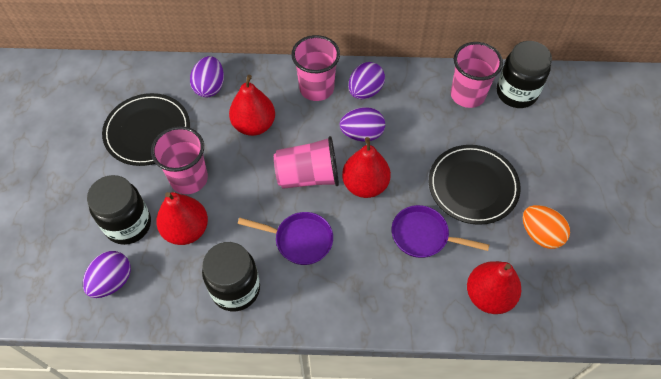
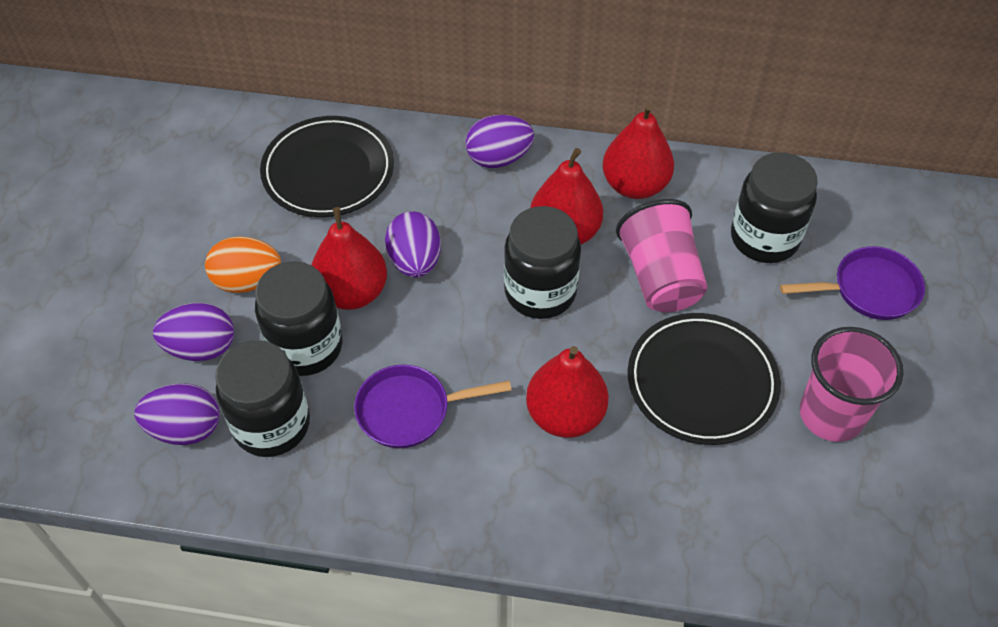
black jar: [87,175,151,245] [202,242,260,311] [497,41,552,108] = 3 -> [215,340,310,457] [255,261,343,376] [504,206,581,319] [731,152,818,263] = 4
pink cup: [151,126,208,194] [274,136,339,189] [291,35,340,101] [451,42,503,108] = 4 -> [616,199,707,312] [800,327,903,442] = 2

